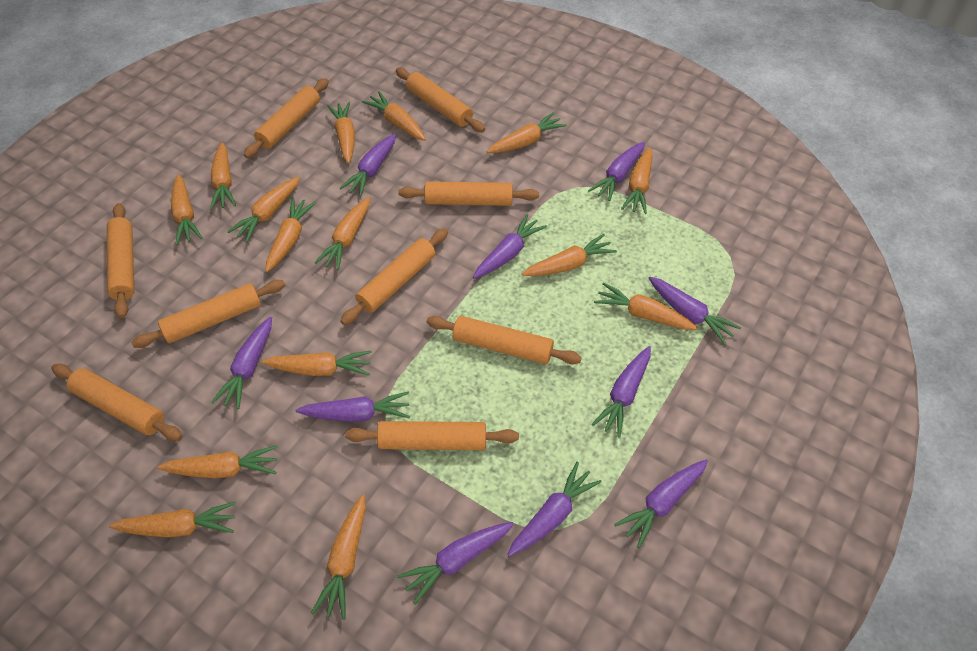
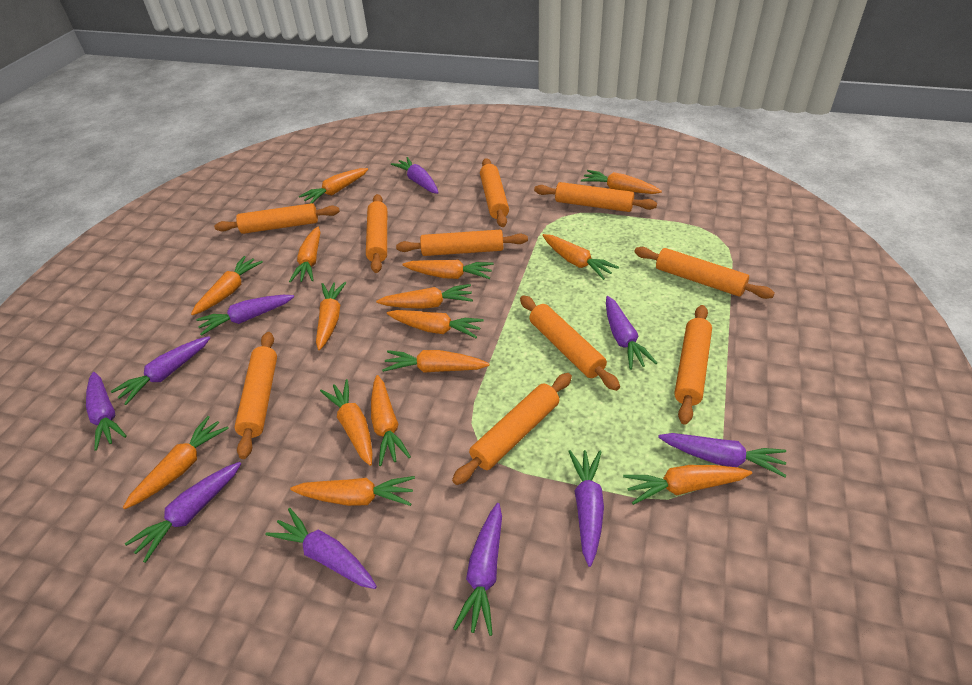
orange rolling pin: [51,364,183,441] [107,203,134,318] [131,280,285,348] [244,78,329,158] [341,228,448,325] [345,421,519,450] [396,68,485,132] [398,181,539,206] [427,316,582,364] = 9 -> [214,203,340,234] [234,332,277,459] [366,194,387,273] [396,230,528,256] [452,373,572,485] [480,158,509,227] [520,295,620,391] [534,182,657,212] [634,247,775,299] [674,305,712,425] = 10

